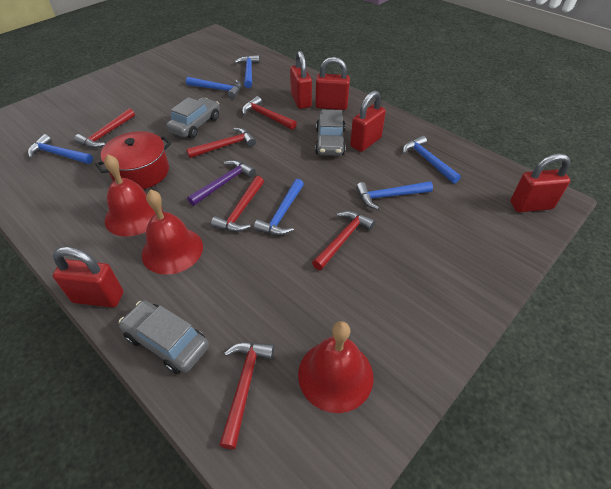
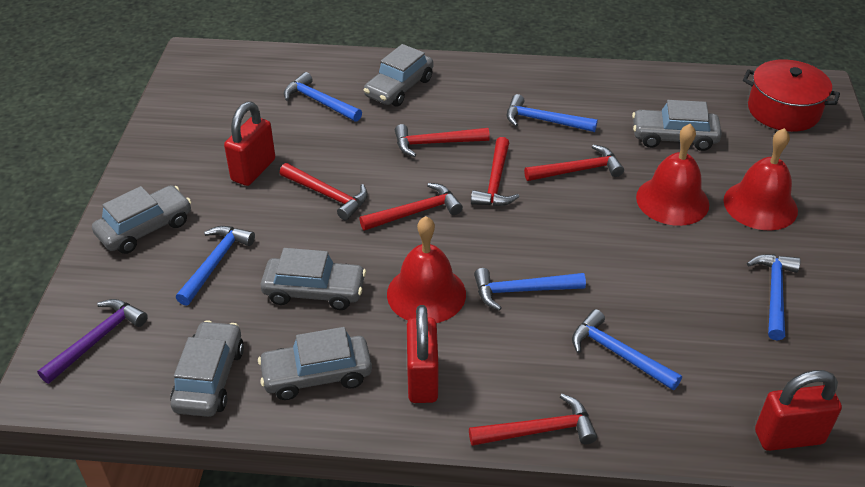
grey car: [119,300,209,374] [166,97,220,138] [315,110,346,156] = 3 -> [92,185,191,254] [170,320,244,417] [258,327,372,400] [261,248,366,310] [364,44,433,107] [632,100,722,151] = 6
red padlock: [53,247,123,308] [290,51,312,109] [315,57,350,110] [350,91,386,152] [510,153,571,212] = 5 -> [224,102,275,186] [407,305,439,403] [755,370,842,451] = 3

